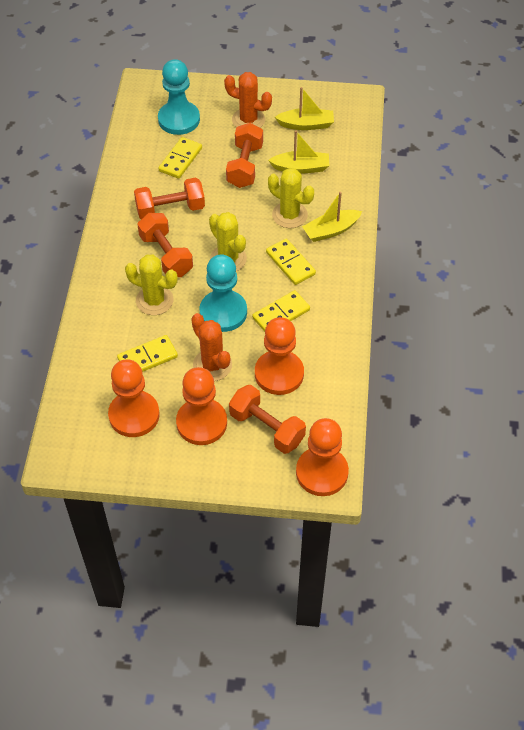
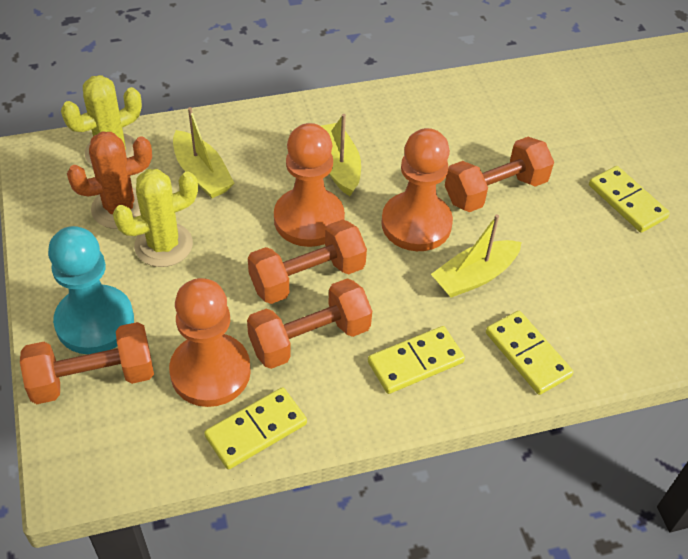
orange cactus: [191,313,232,381] [224,72,272,128] = 2 -> [67,131,152,229] = 1
orange pawn: [108,359,160,437] [176,367,227,445] [255,317,304,395] [296,418,349,496] = 4 -> [169,278,251,407] [274,123,345,247] [381,128,453,251] = 3
turquoise pawn: [158,59,200,135] [199,254,247,332] = 2 -> [48,226,134,354] = 1
yellow cactus: [125,254,178,315] [209,212,247,271] [268,168,314,228] = 3 -> [61,75,142,166] [113,169,198,267] = 2

